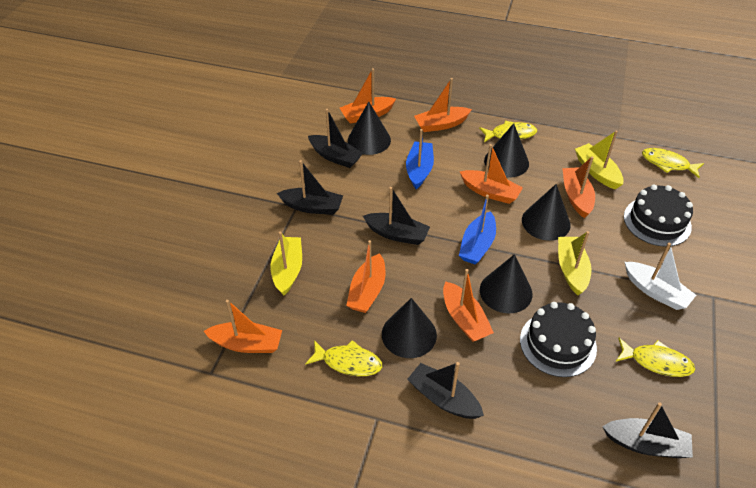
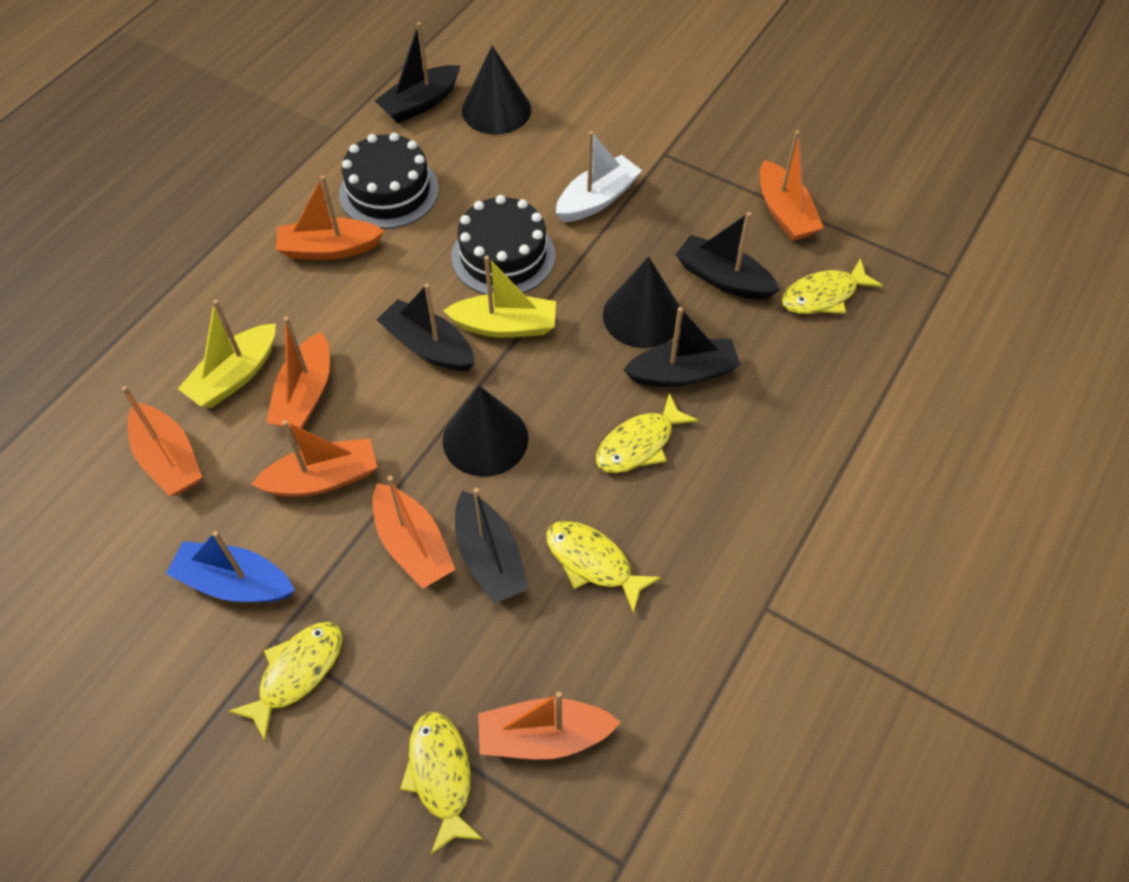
black cone: [348,102,391,155] [382,298,437,358] [480,254,533,313] [484,123,529,178] [522,184,571,241] = 5 -> [443,385,528,477] [462,46,531,135] [603,257,682,348] = 3
blue boat: [406,129,434,189] [459,195,496,265] = 2 -> [166,531,295,602] = 1
yellow boat: [270,231,302,295] [558,231,592,295] [575,130,623,190] = 3 -> [178,300,276,408] [443,256,556,338] = 2
yellow fish: [305,340,382,376] [479,121,537,142] [616,338,695,377] [642,148,704,178] = 4 -> [229,622,343,741] [400,712,484,855] [546,521,661,614] [596,393,699,473] [782,258,883,314] = 5

